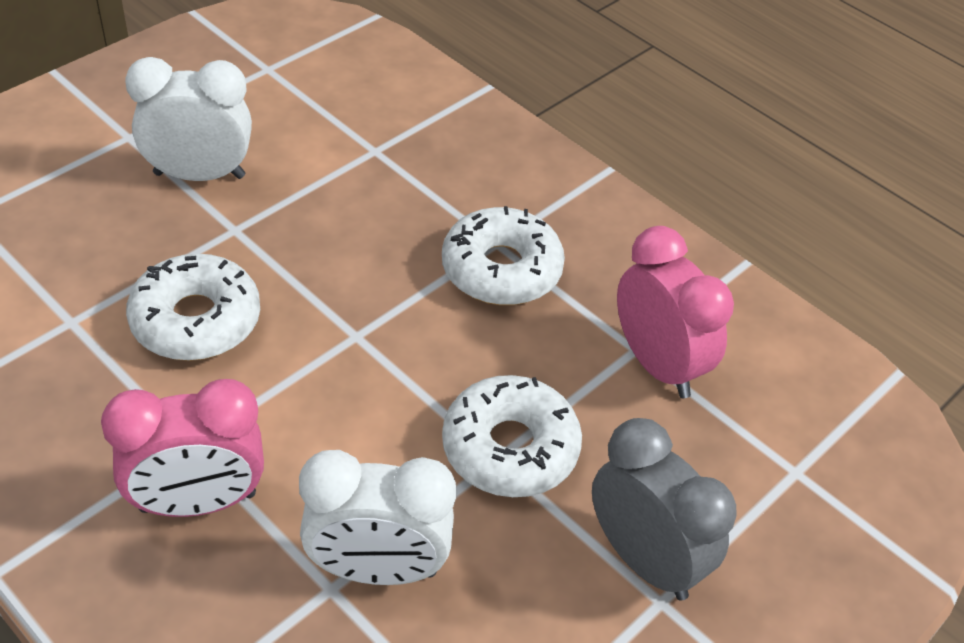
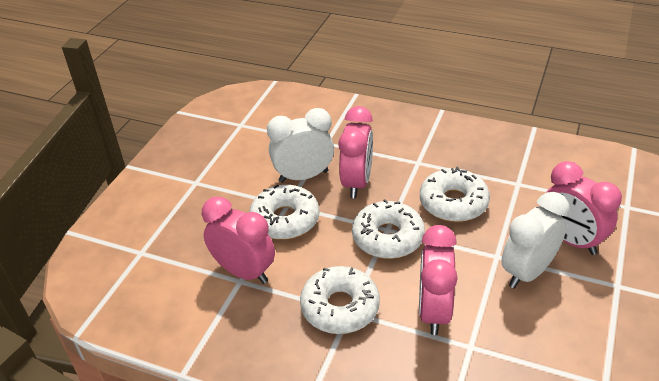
grey clock: [592,418,737,601] = 1 -> none = 0
pink clock: [101,379,264,517] [617,226,734,398] = 2 -> [202,197,275,284] [338,106,373,198] [419,225,458,335] [546,161,622,255] = 4
white donut: [126,254,260,361] [442,206,565,305] [442,375,582,497] = 3 -> [249,184,319,240] [300,266,380,334] [352,199,425,259] [420,166,490,222] = 4

